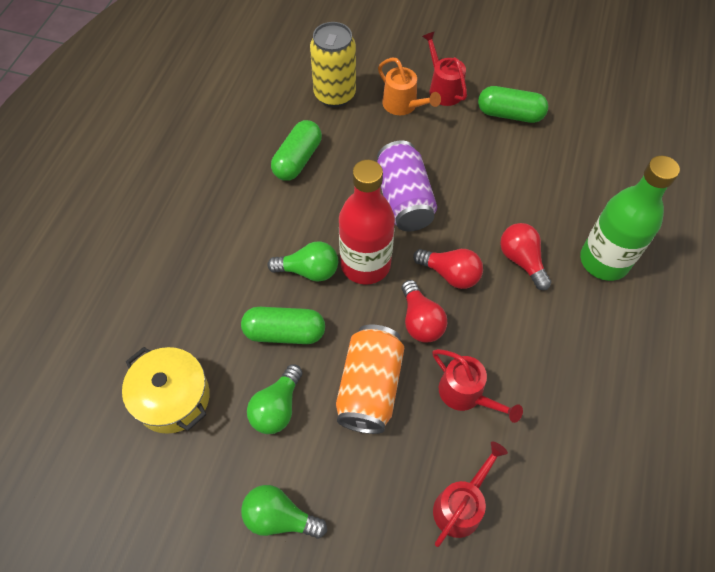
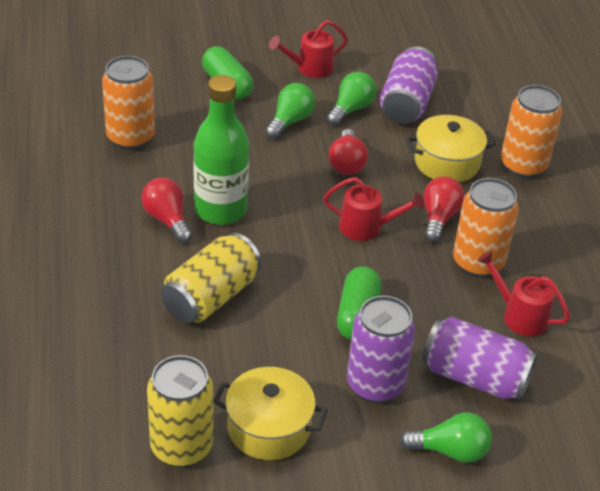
green capsule: [241,307,325,344] [271,120,322,181] [478,86,548,123] = 3 -> [202,46,253,100] [337,266,381,340] = 2
orange can: [336,325,404,434] = 1 -> [102,56,155,150] [453,178,519,278] [501,85,562,178] = 3
orange watering can: [378,58,441,115] = 1 -> none = 0
purple can: [377,141,437,231] = 1 -> [347,296,415,403] [380,46,438,124] [422,316,538,401] = 3
red bottle: [339,160,395,285] = 1 -> none = 0
yellow can: [310,22,356,107] = 1 -> [147,355,213,468] [161,233,261,324] = 2
yellow pot: [122,347,210,434] = 1 -> [213,367,328,460] [406,115,496,182] = 2

